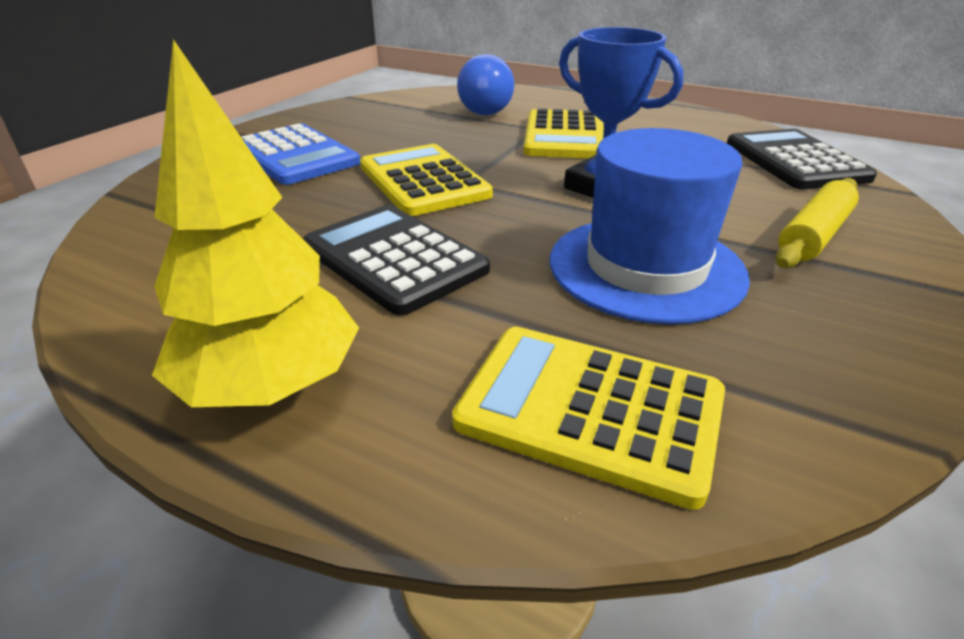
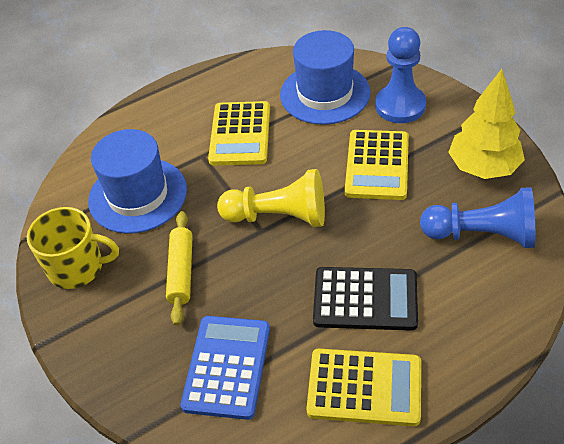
black calculator: [303,205,490,316] [727,129,877,189] = 2 -> [313,267,418,331] = 1
blue hat: [550,128,750,324] = 1 -> [88,129,187,234] [280,30,370,125] = 2
blue light bulb: [457,54,514,115] = 1 -> none = 0
blue pawn: none = 0 -> [375,27,426,123] [420,187,535,248] = 2
blue trophy: [559,27,683,198] = 1 -> none = 0
yellow mug: none = 0 -> [27,207,119,289] = 1
yellow pawn: none = 0 -> [217,169,325,227] = 1

